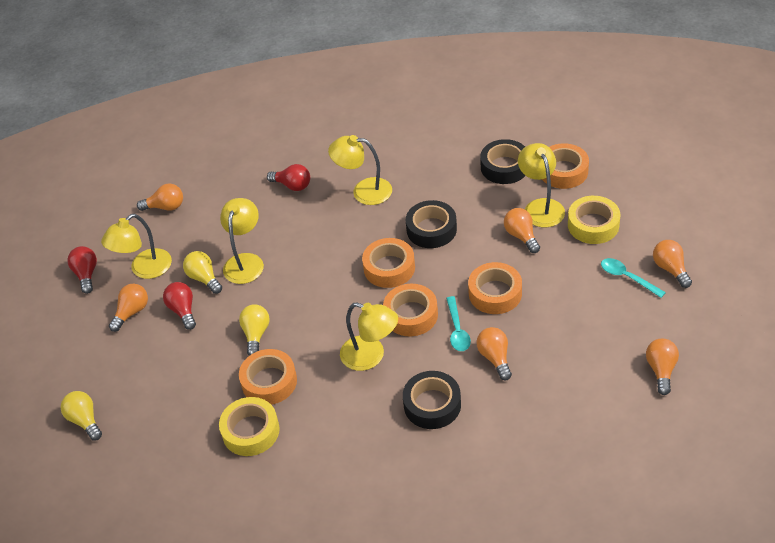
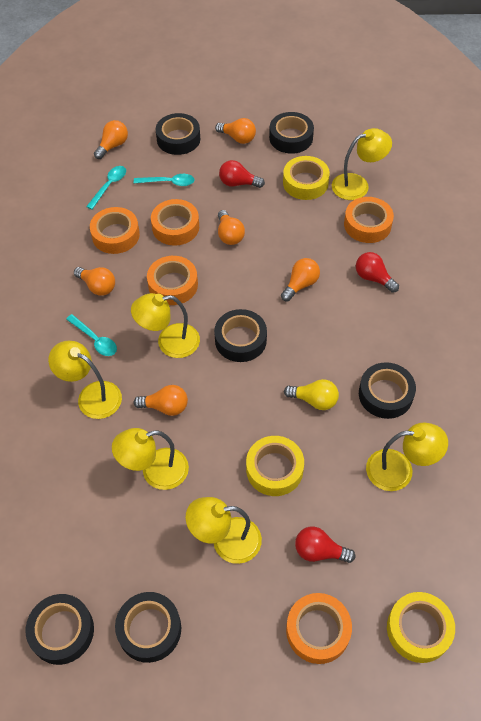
black tape: [403,371,461,429] [406,200,457,248] [480,139,526,184] = 3 -> [26,594,94,665] [115,592,181,663] [156,113,200,155] [214,309,267,362] [269,112,314,154] [359,362,416,419] = 6
turquoise spoon: [446,296,471,351] [601,258,666,298] = 2 -> [66,314,117,356] [86,166,126,210] [134,174,194,186] = 3
yellow lamp: [101,214,172,279] [220,198,264,284] [328,135,392,205] [340,302,398,371] [518,143,565,227] = 5 -> [48,341,122,419] [112,428,189,490] [131,293,200,358] [186,497,262,564] [332,128,392,200] [366,423,448,491] = 6
yellow light bulb: [61,391,102,440] [183,251,222,294] [239,304,270,356] = 3 -> [284,379,339,410] = 1
yellow tape: [219,397,280,456] [568,196,620,244] = 2 -> [246,436,304,496] [283,156,330,200] [387,592,455,663] = 3

